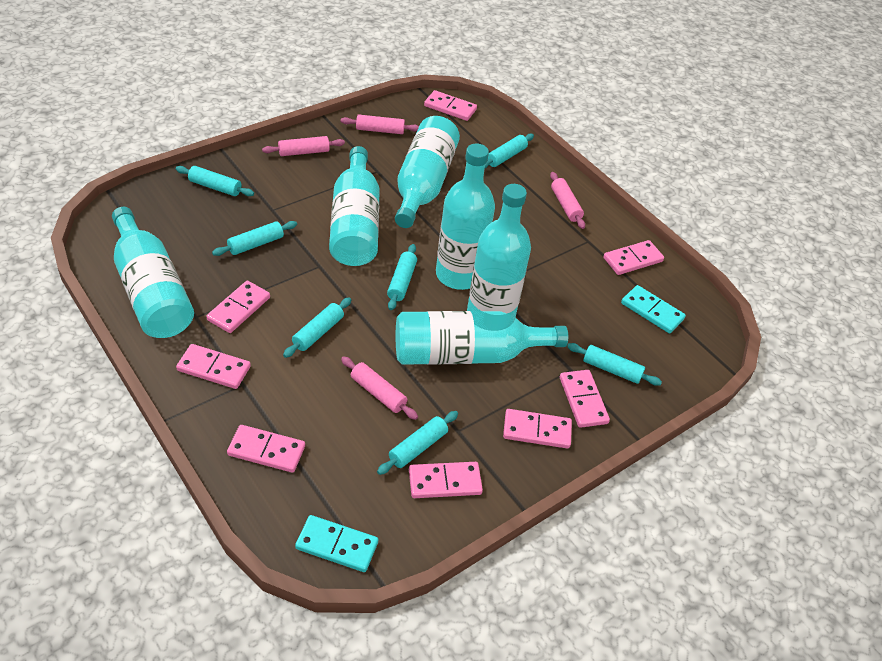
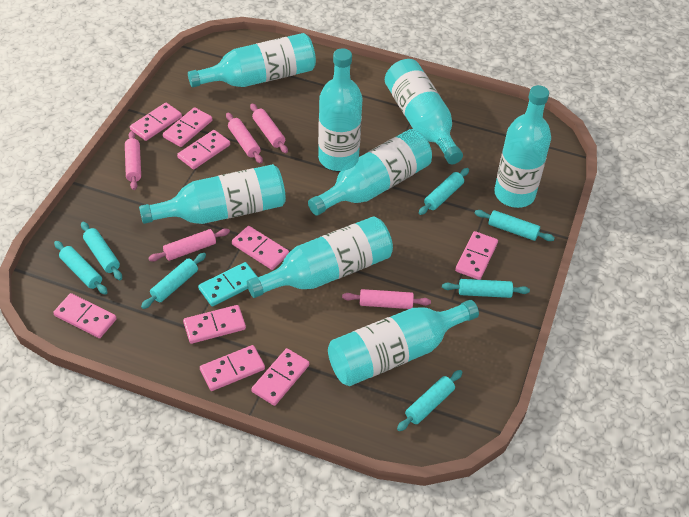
pink domino: [176,344,251,389] [206,281,270,333] [227,425,305,473] [409,462,483,498] [424,90,477,121] [503,409,572,449] [560,370,610,428] [603,240,664,275] = 8 -> [53,293,117,338] [130,103,182,141] [163,107,212,147] [177,130,230,169] [183,305,246,344] [200,345,265,391] [232,226,289,270] [251,348,309,406] [455,231,498,280] = 9
pink rolling pin: [262,136,345,156] [341,114,419,134] [341,356,418,420] [550,172,585,229] = 4 -> [125,131,141,190] [148,228,230,262] [226,113,263,164] [250,103,288,154] [342,289,431,309] = 5
turquoise bottle: [112,207,194,338] [329,146,380,266] [395,116,460,228] [396,311,568,365] [436,144,495,290] [467,184,531,318] = 6 -> [139,164,286,224] [188,33,316,87] [247,216,393,298] [308,129,432,216] [318,48,363,171] [328,300,479,386] [385,59,463,164] [494,85,551,208] = 8
turquoise domino: [295,515,378,572] [621,285,686,334] = 2 -> [198,262,258,307] = 1

